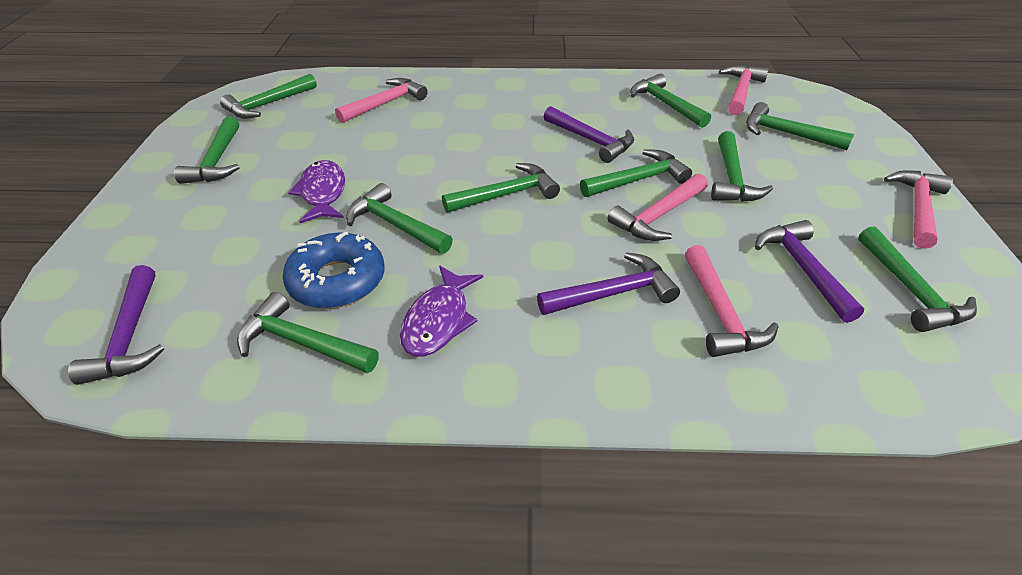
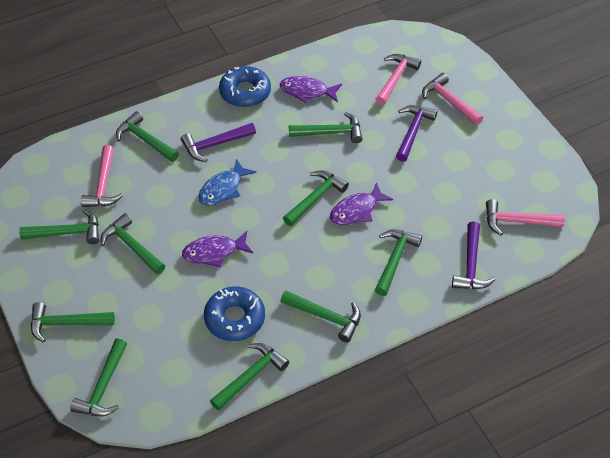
blue donut: [282,232,385,309] = 1 -> [204,286,265,341] [219,66,271,107] = 2
blue fish: none = 0 -> [198,159,256,206] = 1
pink hammer: [335,78,428,123] [608,174,708,241] [685,245,779,357] [719,65,769,115] [884,170,953,249] = 5 -> [81,145,123,207] [375,54,421,105] [422,73,483,125] [486,199,565,235] = 4
purple fish: [288,160,345,223] [400,266,483,357] = 2 -> [182,231,253,267] [280,76,342,103] [330,182,393,225] = 3
purple hammer: [68,265,164,385] [537,253,680,315] [544,106,634,163] [755,220,864,323] = 4 -> [181,123,256,162] [396,105,438,162] [452,221,495,289] = 3

